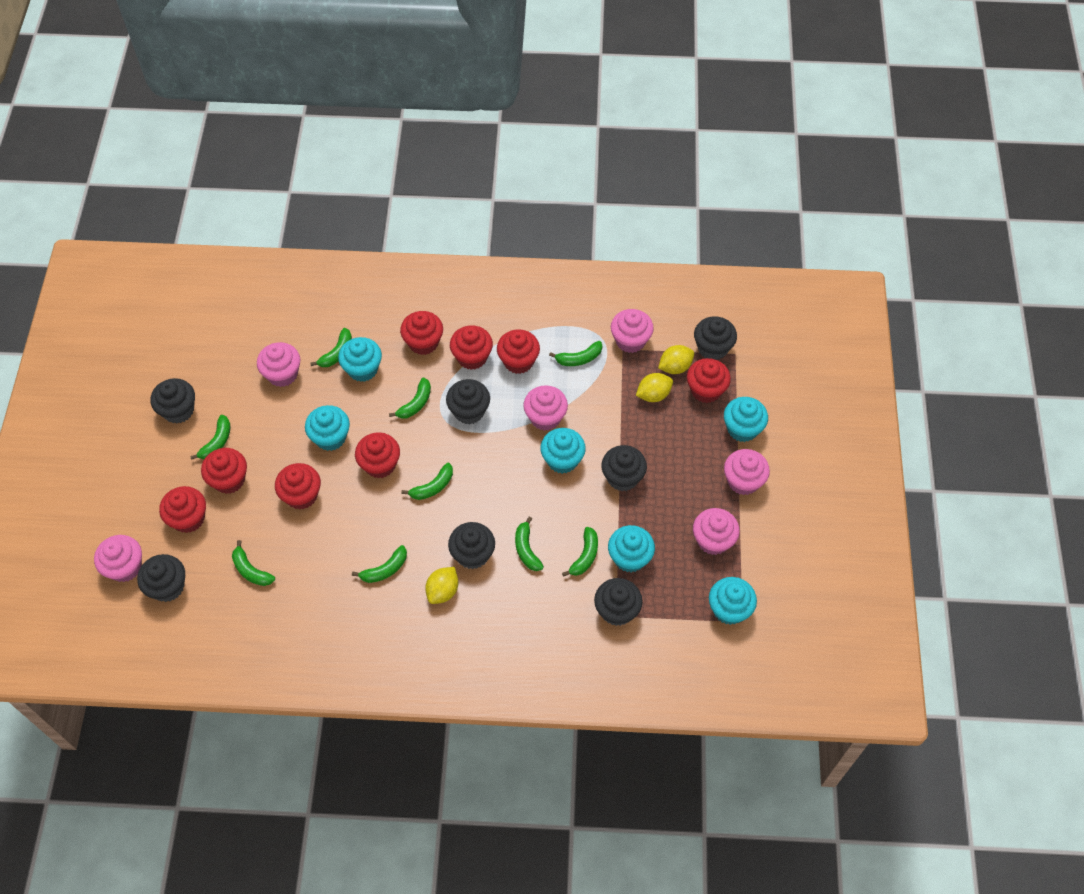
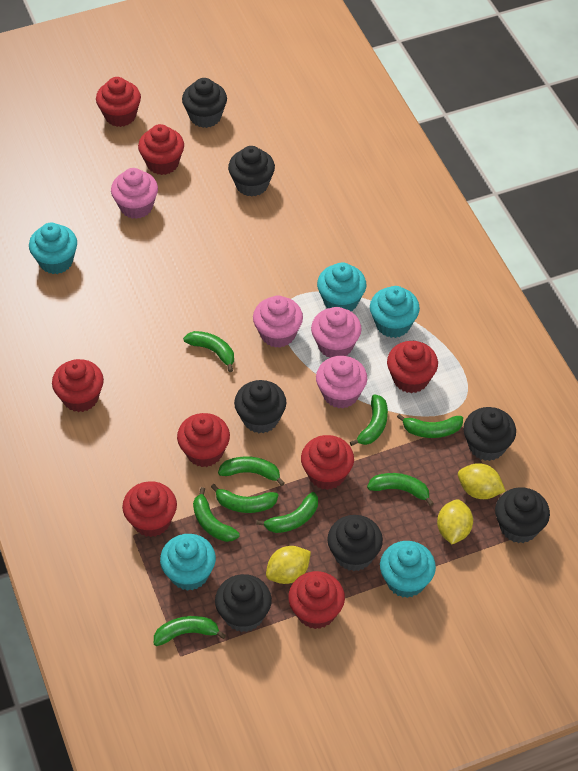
pink cupcake: [94,535,142,582] [257,342,300,387] [523,385,568,431] [611,309,654,353] [693,508,740,555] [724,449,770,495] = 6 -> [111,168,158,219] [253,295,303,348] [311,307,362,358] [316,356,367,408] = 4
turquoise cupcake: [305,405,350,451] [338,337,382,382] [540,428,586,474] [608,525,655,573] [709,577,757,625] [724,397,768,442] = 6 -> [29,223,77,274] [160,534,216,591] [317,262,366,311] [370,286,420,338] [380,541,436,598] = 5

